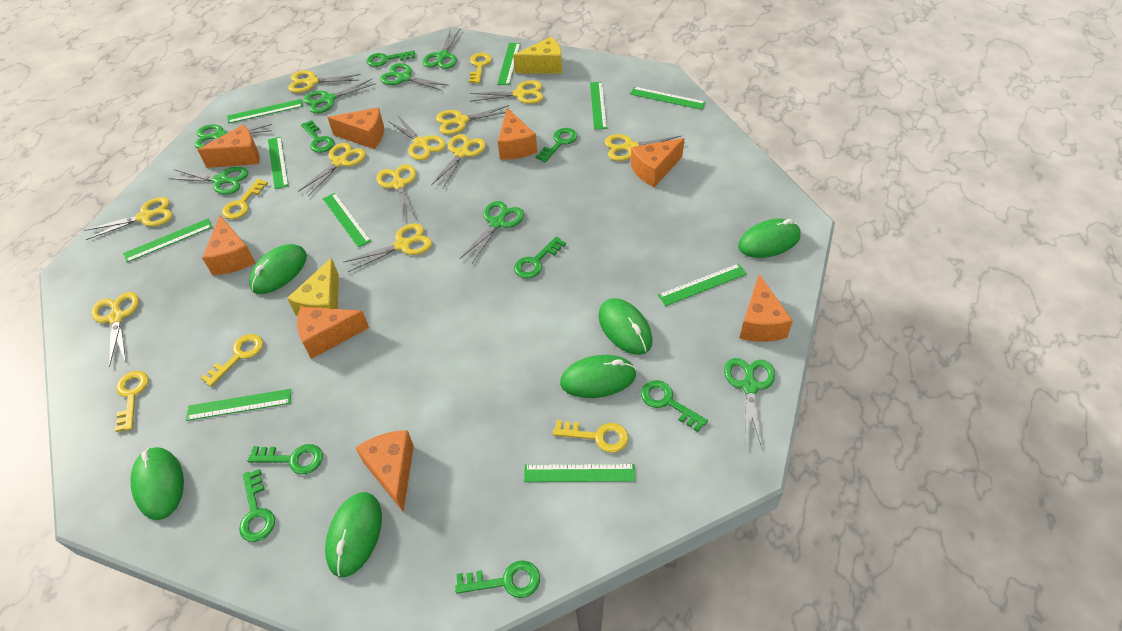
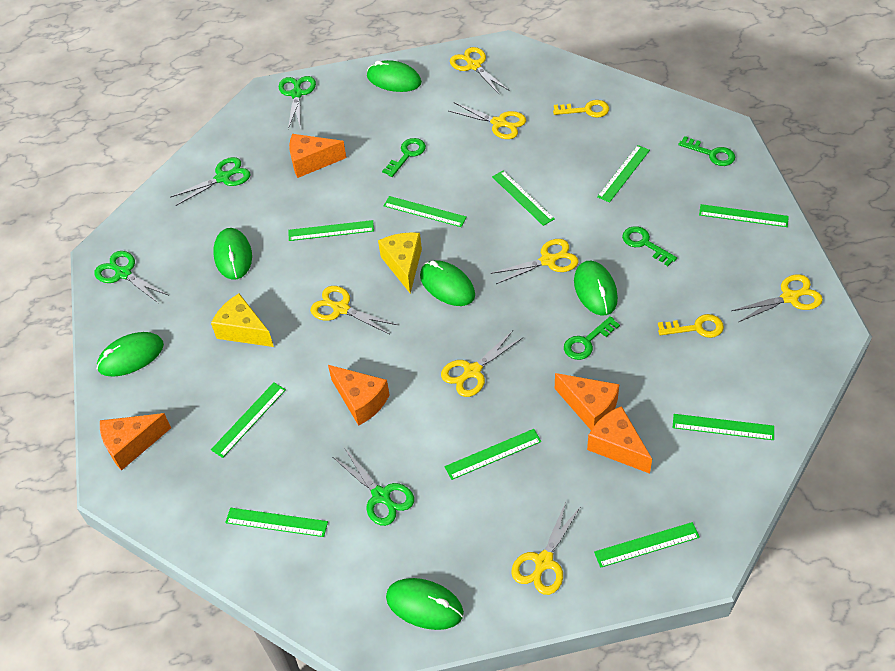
green key: [239,469,275,542] [247,444,323,474] [301,120,334,153] [367,50,415,67] [455,560,540,598] [514,236,566,278] [535,128,577,163] [641,380,708,432] = 8 -> [382,138,426,177] [564,316,620,360] [622,226,677,266] [678,136,735,166] = 4
green scissors: [168,167,248,195] [195,124,273,149] [303,79,376,113] [380,63,449,91] [423,29,460,69] [460,201,524,264] [724,358,775,448] = 7 -> [94,251,168,303] [171,157,250,206] [279,76,316,130] [333,447,414,526] = 4
orange cheese: [198,125,260,168] [202,216,256,275] [297,306,369,359] [327,107,384,149] [355,430,414,512] [498,108,537,160] [631,138,684,187] [739,274,793,342] = 8 -> [100,413,171,470] [289,134,346,178] [328,365,390,426] [555,373,619,430] [587,406,652,474] = 5
yellow key: [115,371,148,432] [201,334,263,387] [222,179,268,219] [469,53,492,83] [553,420,628,453] = 5 -> [553,100,609,118] [658,314,724,338] = 2
yellow scissors: [84,197,173,240] [91,292,139,367] [288,70,361,93] [298,143,366,196] [343,223,432,272] [377,164,417,221] [388,116,446,160] [431,134,486,188] [436,105,512,135] [470,80,543,104] [605,134,685,161] = 11 -> [310,286,397,334] [441,330,523,397] [449,102,526,139] [450,47,510,95] [490,239,579,284] [511,502,581,595] [731,274,823,322] = 7

